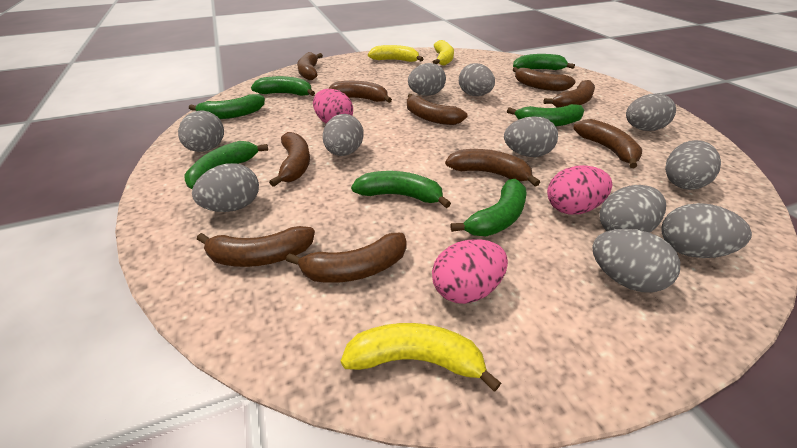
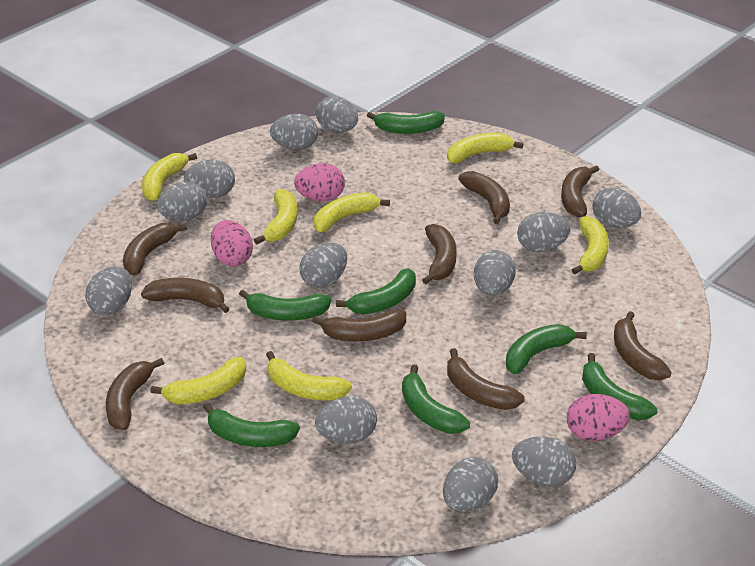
brown banana: [197,226,315,267] [269,132,310,187] [286,233,406,283] [297,52,323,80] [328,81,392,103] [407,94,468,125] [445,149,540,187] [513,67,576,91] [543,80,595,108] [573,119,642,168] = 10 -> [106,358,164,430] [123,223,187,275] [141,278,229,313] [312,309,406,342] [422,224,457,284] [447,348,525,410] [458,171,510,224] [561,165,599,217] [614,311,672,380] = 9
grey egg: [178,110,224,152] [192,163,259,212] [323,114,364,156] [408,63,446,96] [459,63,495,96] [504,116,558,157] [592,229,680,293] [600,185,666,233] [626,94,676,131] [661,203,752,258] [665,140,721,190] = 11 -> [85,266,132,315] [157,181,207,221] [184,160,235,198] [270,114,318,150] [300,242,347,288] [315,396,377,444] [316,96,358,132] [443,457,498,512] [474,250,516,296] [512,436,576,487] [517,212,570,252] [592,188,641,228] = 12
yellow banana: [341,323,501,392] [368,45,423,62] [433,40,454,66] = 3 -> [142,153,197,201] [150,357,246,404] [254,189,297,244] [266,351,352,401] [314,192,390,232] [447,133,523,163] [572,216,609,275] = 7

